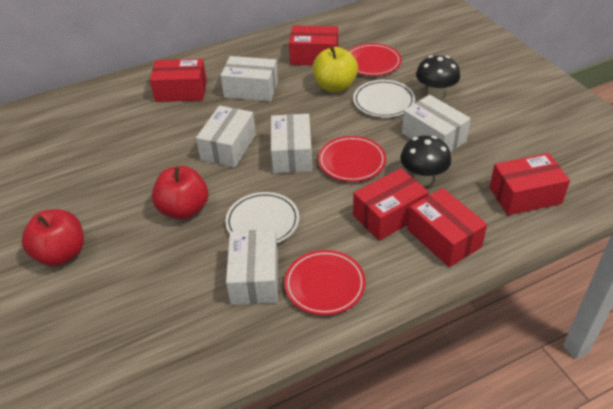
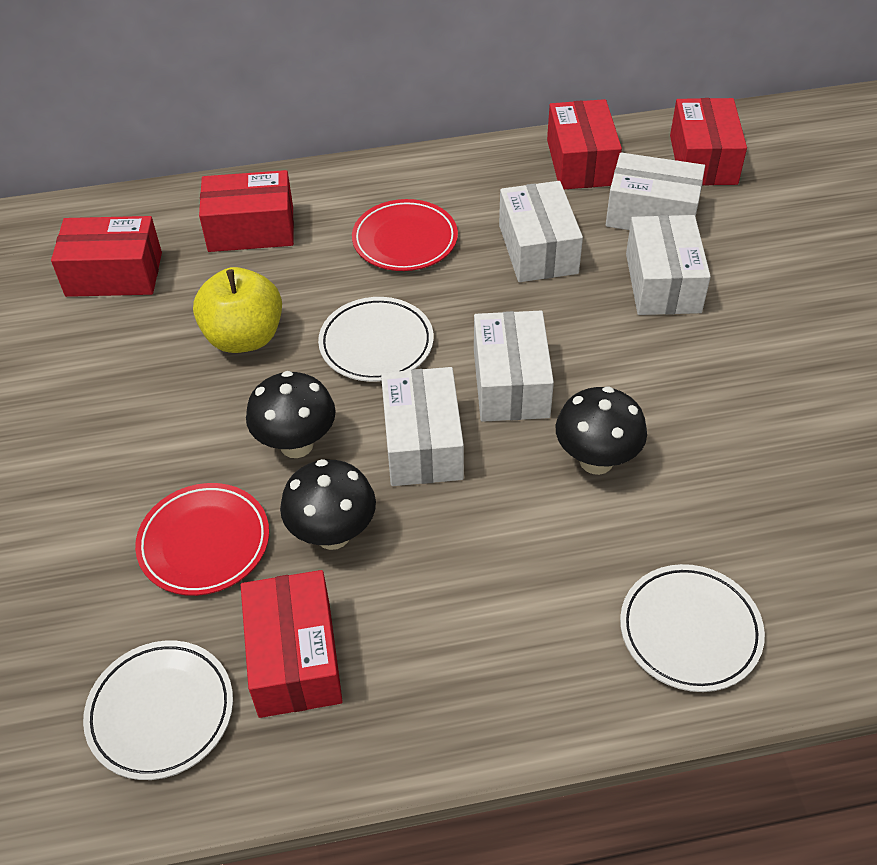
black mushroom: [400,136,451,186] [416,55,460,100] = 2 -> [246,371,336,458] [280,459,376,550] [556,386,647,475] = 3
red apple: [22,209,84,266] [152,166,208,220] = 2 -> none = 0
red plate: [284,250,366,315] [318,136,386,182] [348,43,401,76] = 3 -> [135,483,269,596] [352,199,458,271] = 2
white plate: [225,192,299,243] [353,80,415,118] = 2 -> [83,641,233,780] [318,297,434,382] [620,564,765,692] = 3

